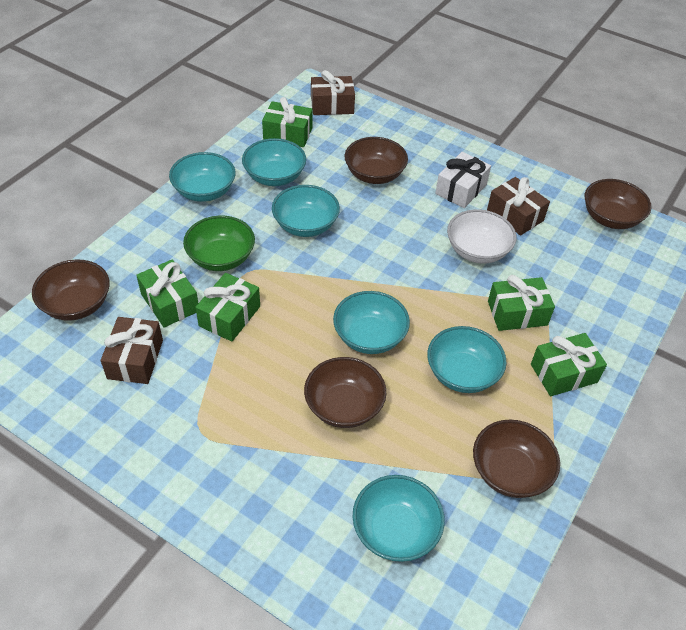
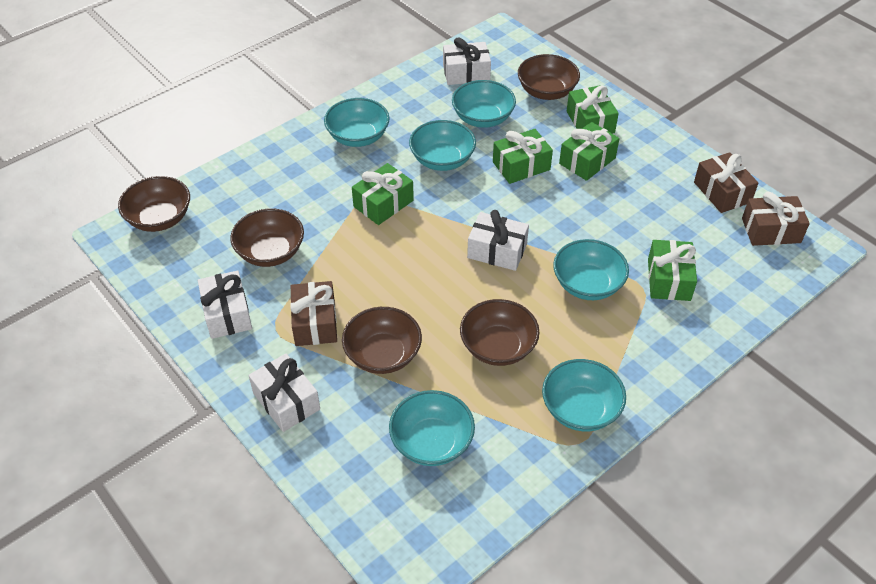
green bowl: [183,216,255,271] = 1 -> none = 0
white bowl: [447,209,516,264] = 1 -> none = 0
white gift: [435,152,491,208] = 1 -> [198,271,252,339] [248,354,320,432] [443,37,491,85] [467,210,529,271] = 4

